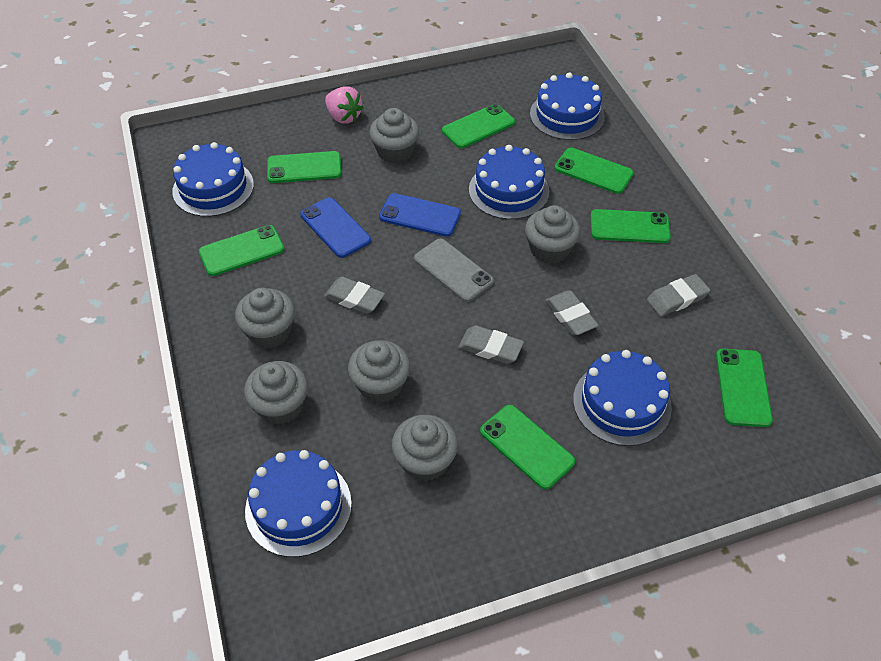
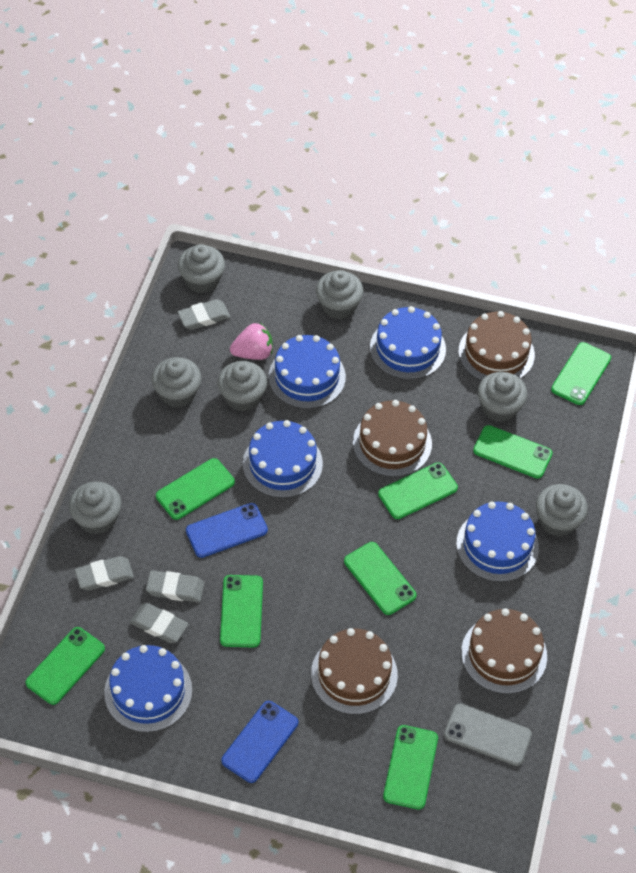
brown cake: none = 0 -> [311,628,398,714] [353,400,432,477] [458,311,535,381] [461,608,547,694] = 4
green phone: [199,225,284,276] [267,151,342,183] [442,104,515,148] [480,405,575,489] [555,147,634,194] [591,209,671,243] [716,349,773,427] = 7 -> [25,627,105,705] [156,458,235,520] [220,575,263,648] [344,542,417,615] [378,462,458,519] [383,725,438,810] [473,425,553,479] [551,342,611,405] = 8
grey cupcake: [235,288,295,348] [244,361,308,425] [348,340,410,403] [369,108,419,164] [392,415,458,482] [525,205,580,264] = 6 -> [69,482,121,535] [152,357,201,408] [178,244,225,293] [217,361,267,412] [316,270,363,319] [478,372,528,422] [536,484,588,537] = 7

